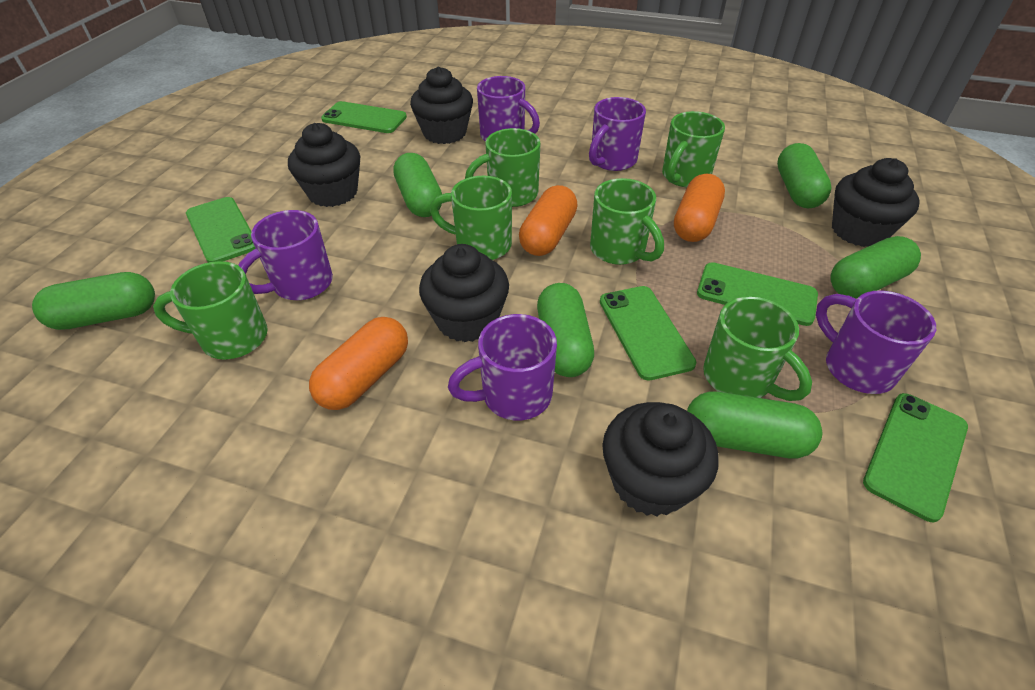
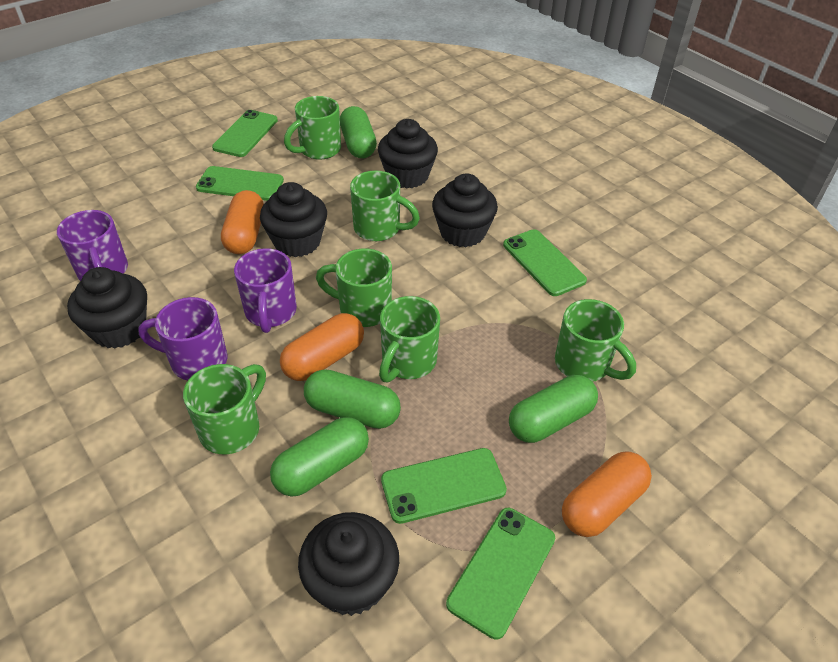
green capsule: [32,272,155,330] [393,153,442,217] [537,283,594,377] [687,391,822,458] [777,143,831,208] [830,236,921,299] = 6 -> [270,417,369,497] [304,369,401,429] [340,106,377,158] [509,375,598,443] = 4
purple mug: [238,210,333,300] [448,314,557,420] [477,76,540,142] [589,97,646,171] [816,290,936,394] = 5 -> [57,210,128,281] [138,297,227,380] [234,248,297,333] = 3

